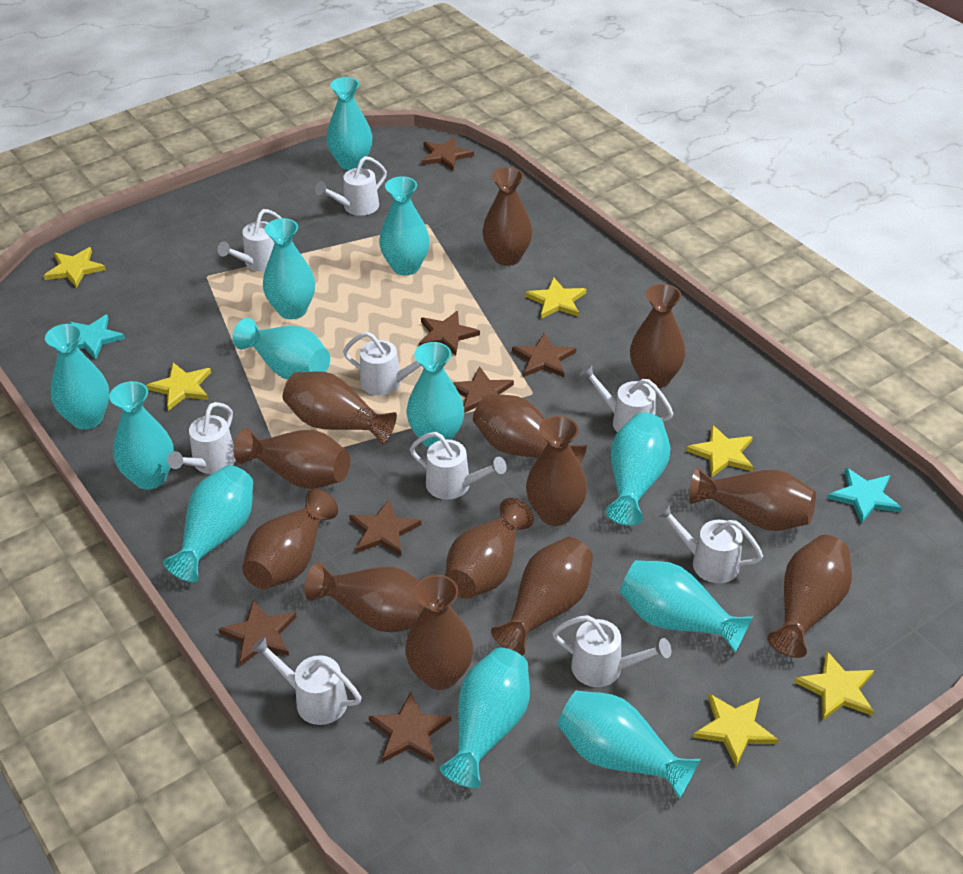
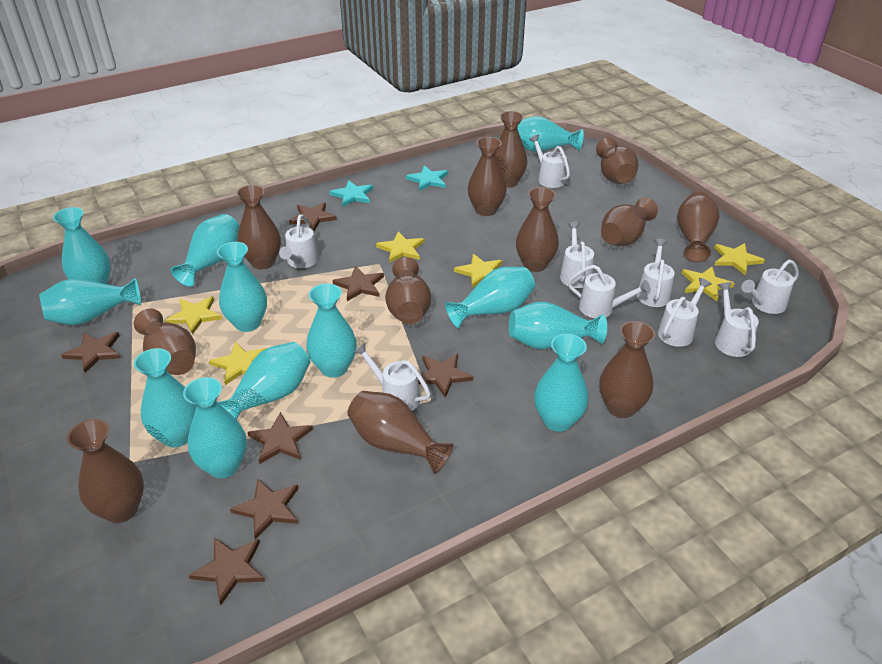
brown vase: [233,428,350,489] [242,488,338,589] [283,371,397,445] [304,562,424,633] [405,575,473,690] [445,498,534,599] [473,394,587,464] [482,167,533,266] [491,537,593,655] [526,416,587,526] [630,284,686,388] [689,468,816,531] [767,535,852,658] = 13 -> [67,419,144,523] [134,309,196,375] [236,185,281,269] [347,391,453,474] [385,257,431,324] [468,137,507,216] [495,111,527,187] [516,187,559,272] [596,138,639,184] [599,321,655,418] [601,197,658,246] [677,191,719,262] = 12

